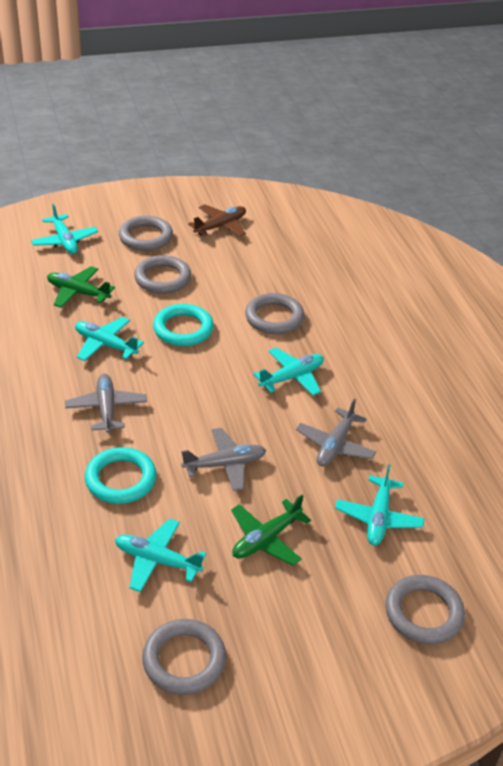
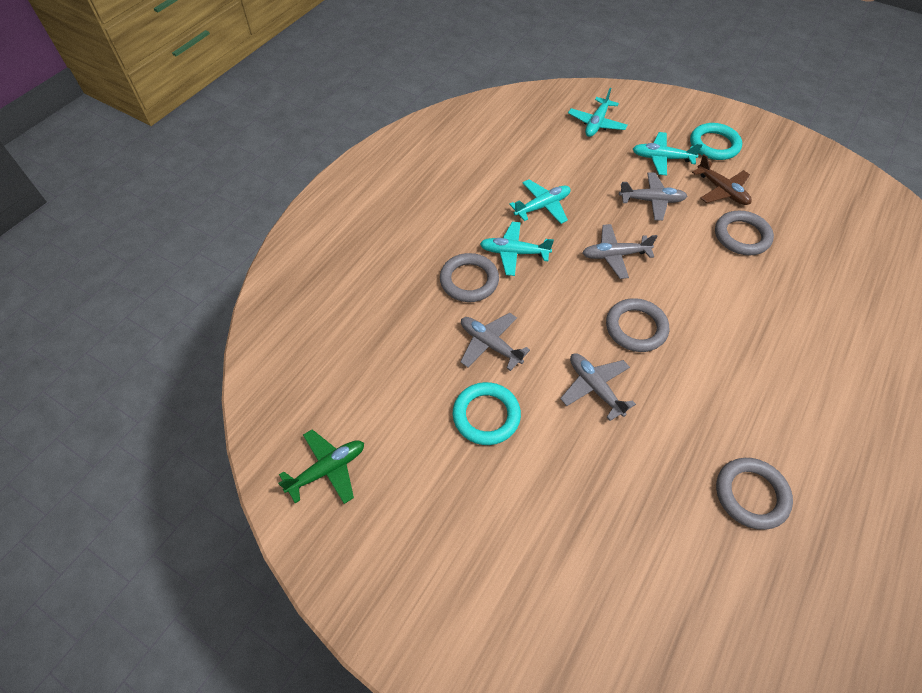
green plane: [47,266,115,308] [231,495,311,566] = 2 -> [278,429,364,504] = 1
grey plane: [65,373,147,433] [181,428,266,491] [296,399,376,467] = 3 -> [460,313,530,371] [560,353,636,421] [583,224,657,279] [619,172,687,221] = 4
grey ring: [119,216,173,251] [134,255,191,294] [142,619,226,695] [245,293,304,334] [385,575,465,644] = 5 -> [440,253,499,302] [606,298,669,352] [715,211,774,255] [716,458,793,530] = 4
turquoise plane: [31,204,98,254] [75,317,144,361] [115,518,206,592] [253,347,324,396] [335,464,425,545] = 5 -> [480,222,554,276] [509,179,571,224] [568,88,628,137] [633,132,703,175] = 4

